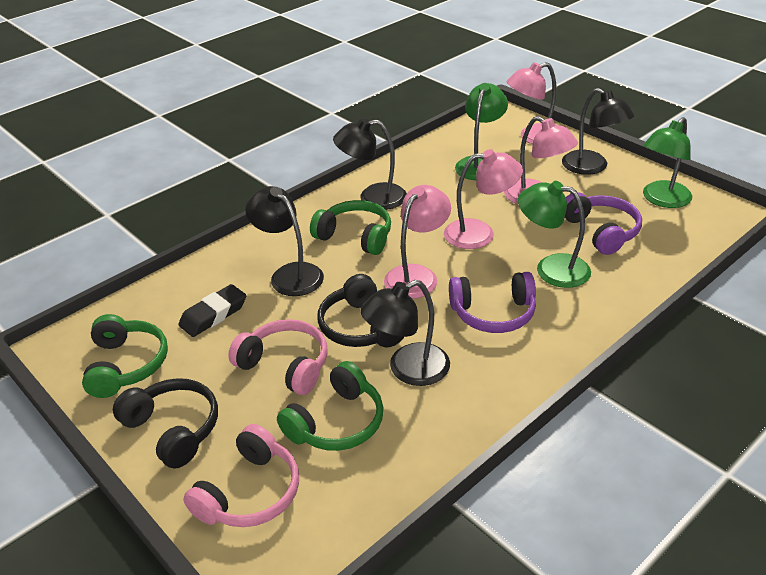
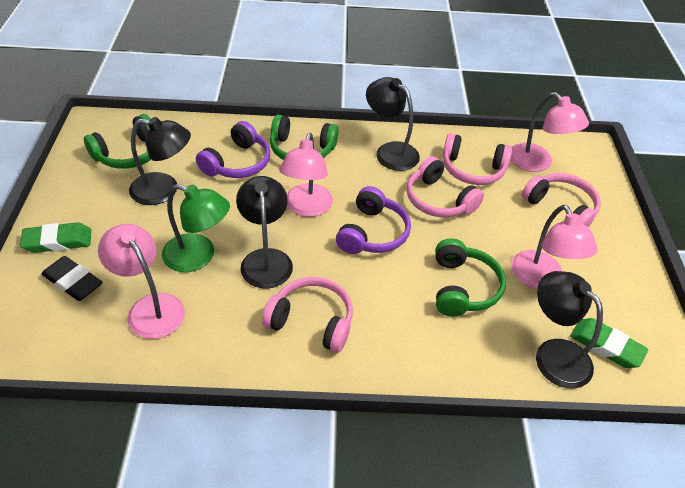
black headphones: [113,378,218,469] [318,274,404,347] = 2 -> none = 0
green eraser: none = 0 -> [20,222,91,253] [570,318,648,368] = 2
green lamp: [455,83,508,180] [518,181,591,288] [643,117,692,208] = 3 -> [162,184,230,272] = 1
pink headphones: [183,424,299,527] [228,319,328,395] = 2 -> [262,277,353,353] [407,156,484,217] [442,133,512,185] [522,173,601,227] = 4

